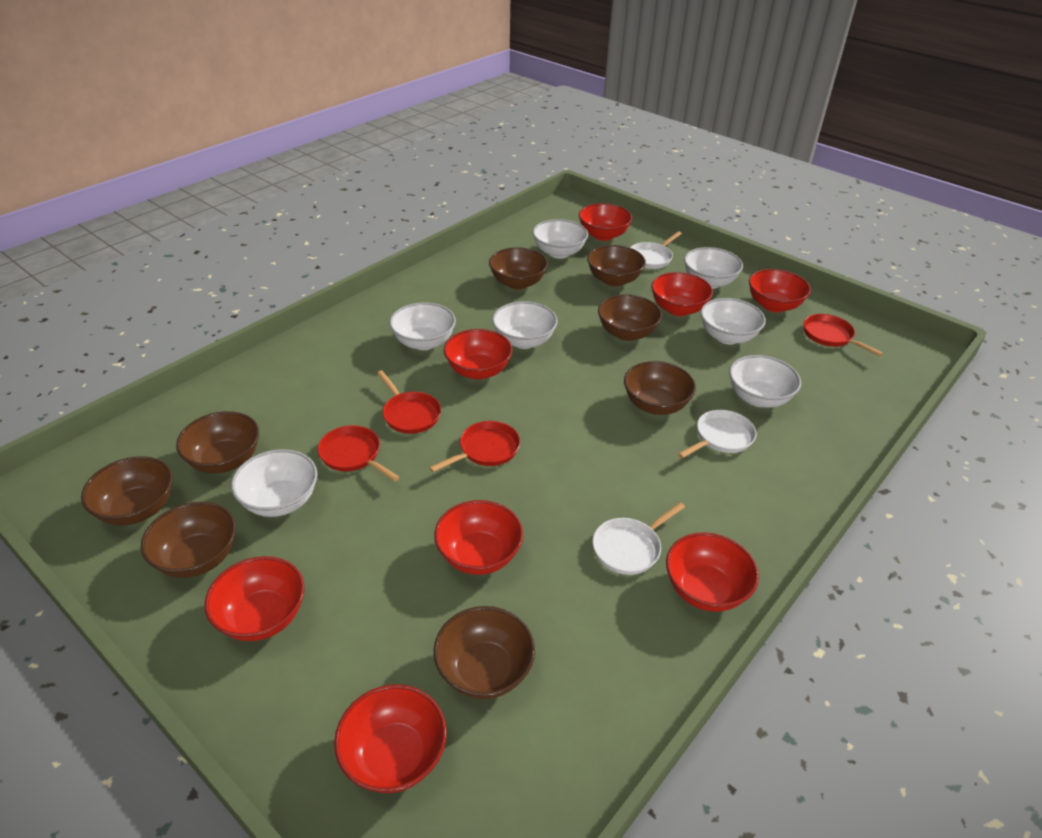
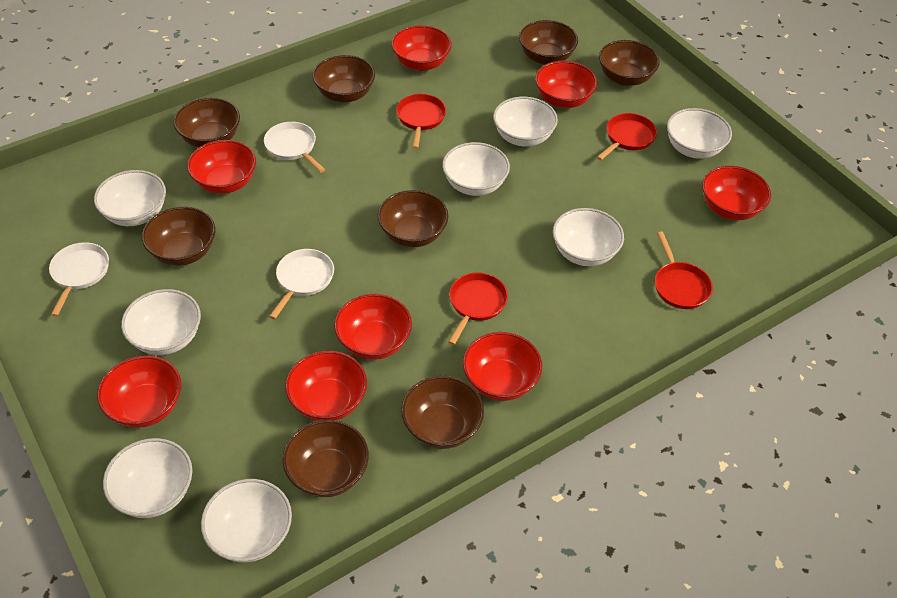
white bowl: [231,449,317,517] [389,302,456,350] [492,301,558,349] [533,219,588,258] [684,247,743,289] [700,298,766,345] [729,355,801,408] = 7 -> [94,170,166,226] [103,438,192,518] [121,289,201,355] [201,479,292,562] [442,142,510,196] [493,97,558,147] [553,208,624,266] [667,108,732,159] = 8

